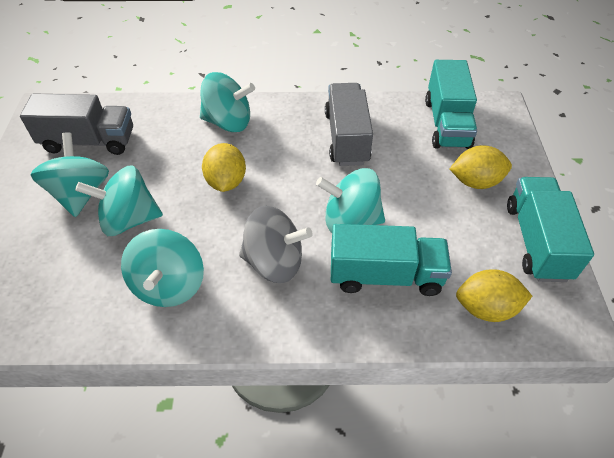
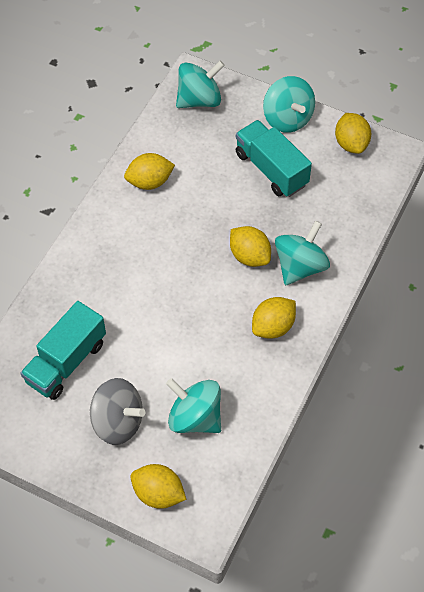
grey truck: [20,93,133,155] [325,83,373,166] = 2 -> none = 0
turquoise spinning top: [31,132,109,217] [75,165,163,236] [121,229,204,307] [200,72,255,132] [316,168,385,233] = 5 -> [166,378,221,433] [176,60,225,108] [263,76,315,133] [275,221,330,285] = 4
turquoise truck: [331,224,452,296] [425,60,477,149] [507,177,594,282] = 3 -> [20,301,106,400] [235,120,312,197] = 2
yellow lemon: [202,143,246,192] [450,145,512,189] [456,269,532,322] = 3 -> [124,153,175,190] [131,464,186,509] [230,226,271,267] [252,297,296,339] [335,113,371,154] = 5

